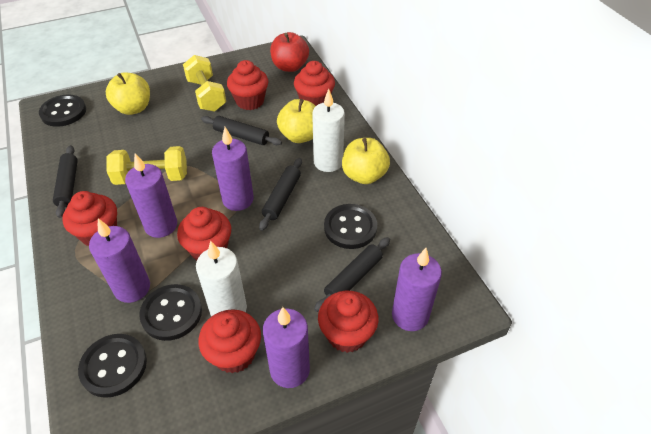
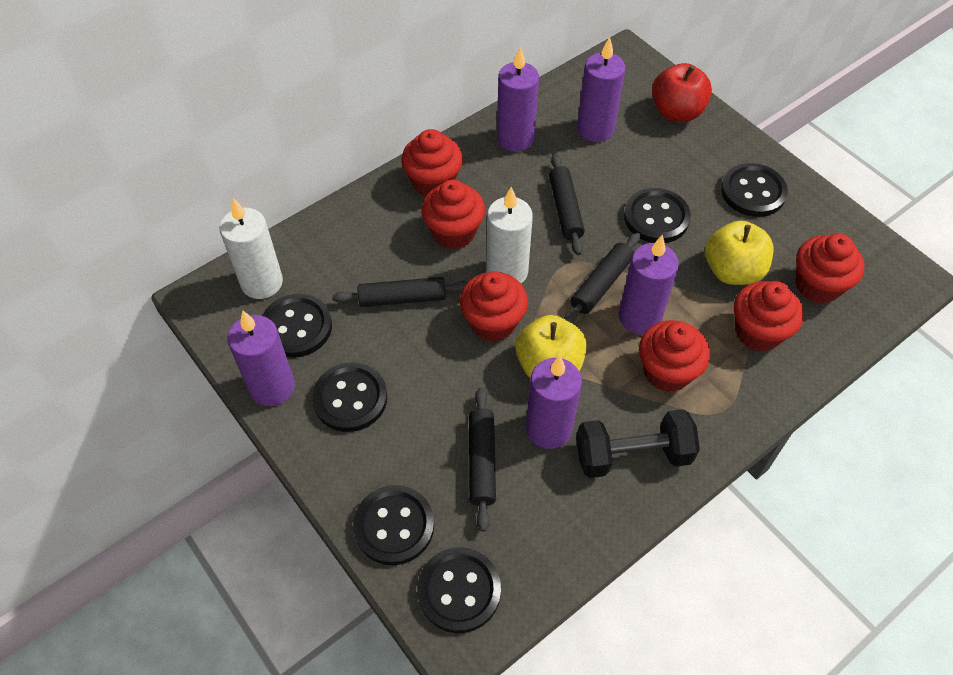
black button: [39,94,86,127] [78,334,147,398] [139,284,202,341] [324,204,377,249] = 4 -> [262,294,332,358] [312,363,387,432] [353,485,434,565] [417,547,501,633] [624,188,691,243] [721,163,788,217] = 6
black dumbbell: none = 0 -> [576,409,700,478] = 1
yellow apple: [106,73,150,115] [277,99,316,143] [342,138,390,184] = 3 -> [515,315,587,378] [705,221,773,285] = 2
yellow dumbbell: [106,146,187,185] [183,55,226,112] = 2 -> none = 0

